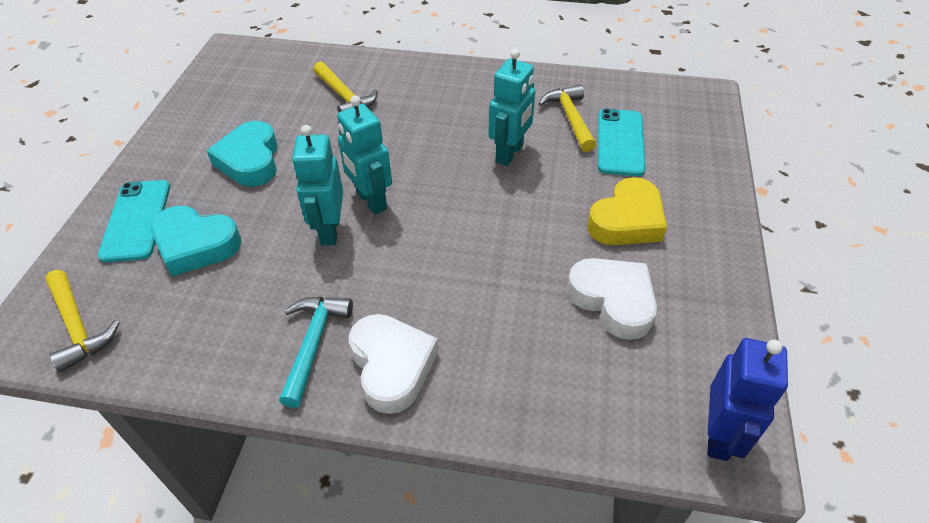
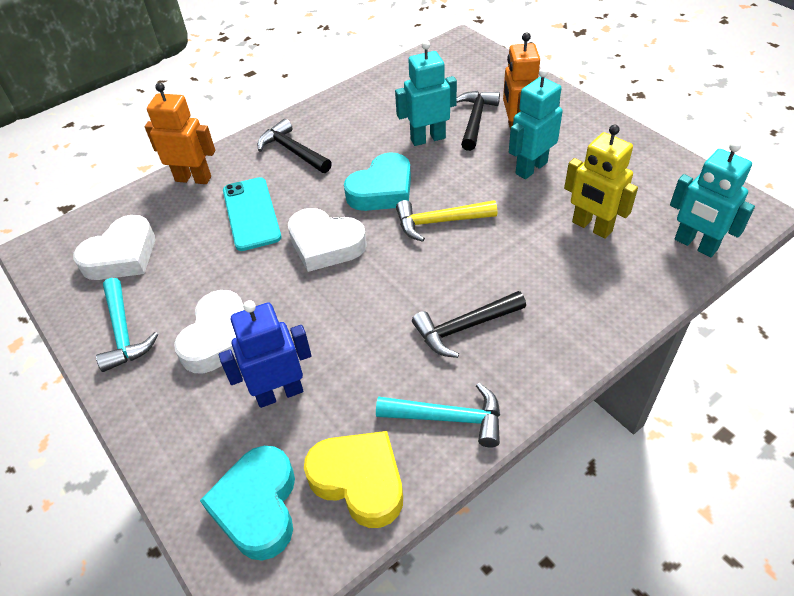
black hammer: none = 0 -> [258,119,332,173] [412,291,526,358] [456,91,500,151] = 3
orange robot: none = 0 -> [145,83,215,184] [503,32,540,129] = 2
turquoise hammer: [279,297,353,408] = 1 -> [96,278,159,372] [376,383,500,448] = 2
turquoise phone: [98,180,170,263] [598,109,646,176] = 2 -> [223,177,281,251] = 1
white heart: [349,314,438,414] [567,258,657,340] = 2 -> [73,215,155,280] [174,290,244,374] [288,208,367,272] = 3
yellow hammer: [45,270,120,372] [313,62,378,113] [538,85,596,152] = 3 -> [396,200,497,242] = 1
yellow robot: none = 0 -> [564,125,638,239] = 1

